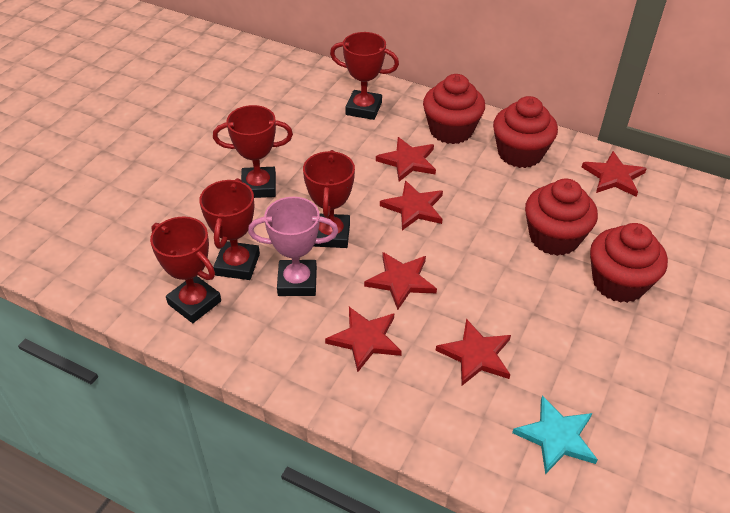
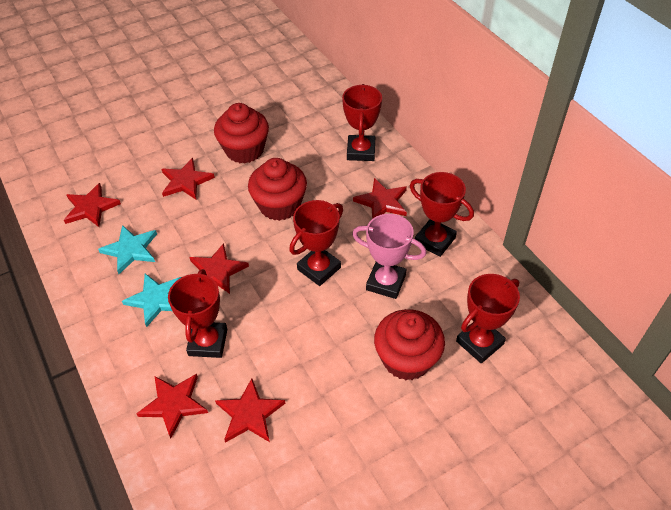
red cupcake: [423,74,485,144] [493,96,558,168] [525,179,598,256] [590,223,668,303] = 4 -> [214,103,269,164] [248,158,307,221] [374,309,445,380] = 3
turquoise star: [512,396,598,474] = 1 -> [98,225,157,274] [122,273,182,327] = 2

